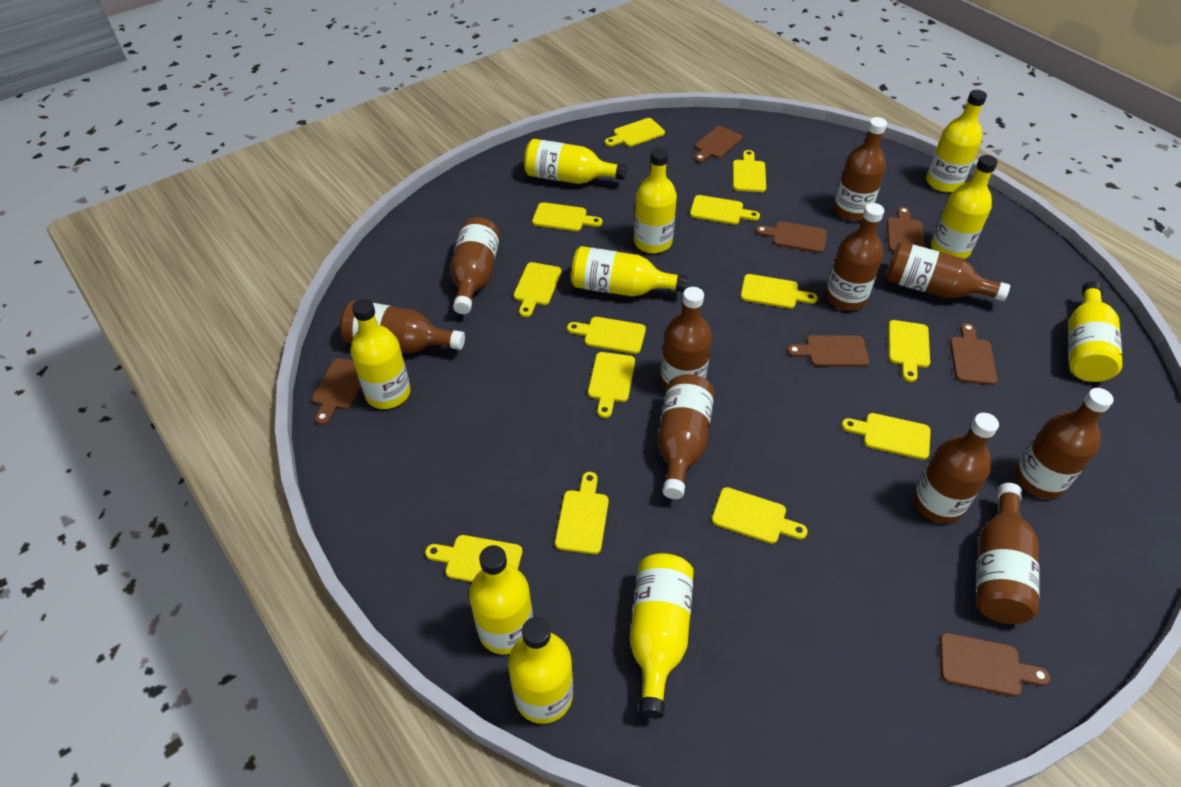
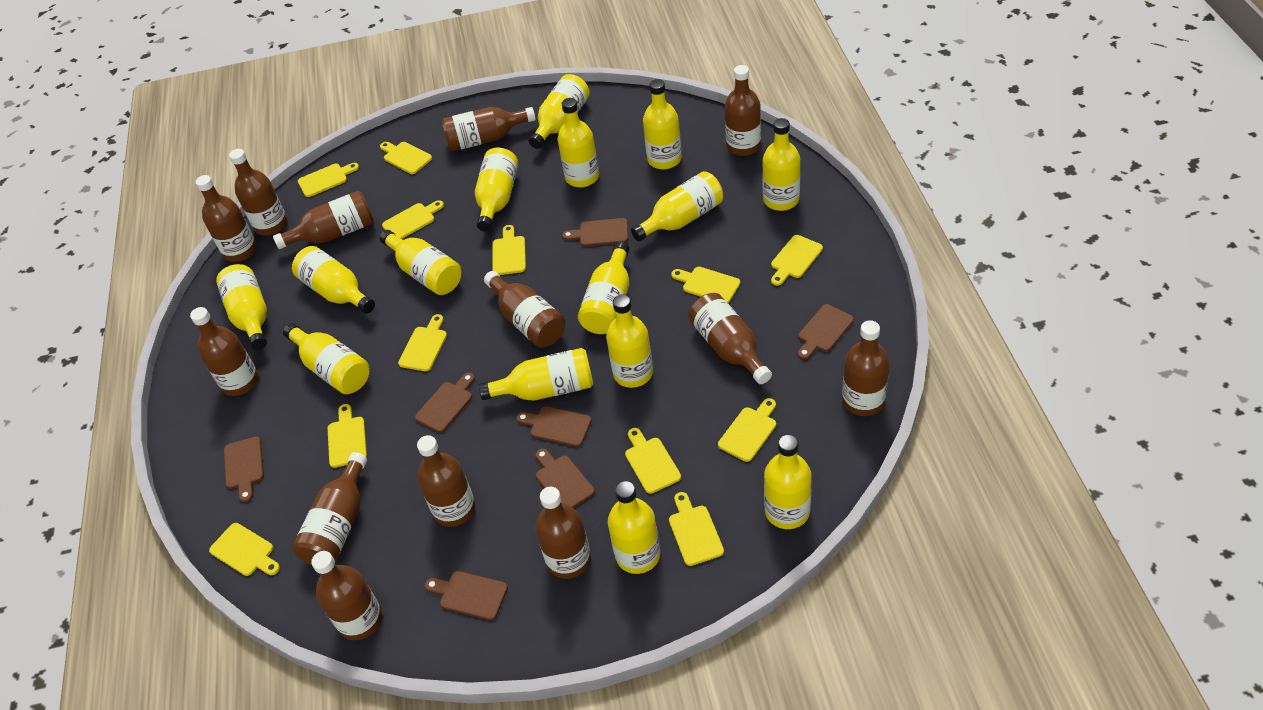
brown bottle: [340,300,465,354] [450,217,500,314] [657,374,714,499] [660,287,712,390] [826,203,884,311] [834,117,887,221] [886,242,1010,301] [913,413,999,524] [976,483,1039,624] [1015,388,1113,499] = 10 -> [190,307,259,396] [195,175,257,262] [229,149,287,236] [273,191,374,249] [292,452,367,565] [311,551,382,640] [417,435,475,527] [442,107,536,151] [484,271,565,348] [535,487,591,579] [689,293,772,384] [725,65,761,156] [842,320,890,416] = 13
yellow bottle: [351,299,410,409] [469,545,533,654] [508,617,573,724] [524,139,627,184] [571,246,688,297] [630,553,694,719] [634,148,677,253] [926,90,987,192] [931,155,998,259] [1068,281,1123,382] = 10 -> [216,264,267,350] [283,323,370,394] [292,246,375,314] [380,230,462,295] [475,148,518,231] [478,348,593,401] [529,74,590,149] [558,98,599,187] [578,242,629,334] [606,294,653,388] [608,481,661,574] [631,171,723,242] [643,79,682,169] [762,118,800,211] [764,434,812,529] = 15
yellow cutting board: [425,535,522,582] [514,262,561,317] [532,202,602,231] [555,472,609,554] [567,317,646,354] [588,352,635,418] [605,118,665,147] [690,195,760,225] [712,487,808,544] [733,150,766,192] [741,274,818,309] [842,413,931,460] [888,320,930,382] = 13 -> [209,523,280,576] [298,163,359,197] [328,404,367,468] [380,142,432,174] [382,200,444,239] [398,314,447,371] [493,225,526,275] [625,428,681,494] [669,492,724,566] [671,267,740,303] [718,398,776,462] [771,235,823,286] = 12

